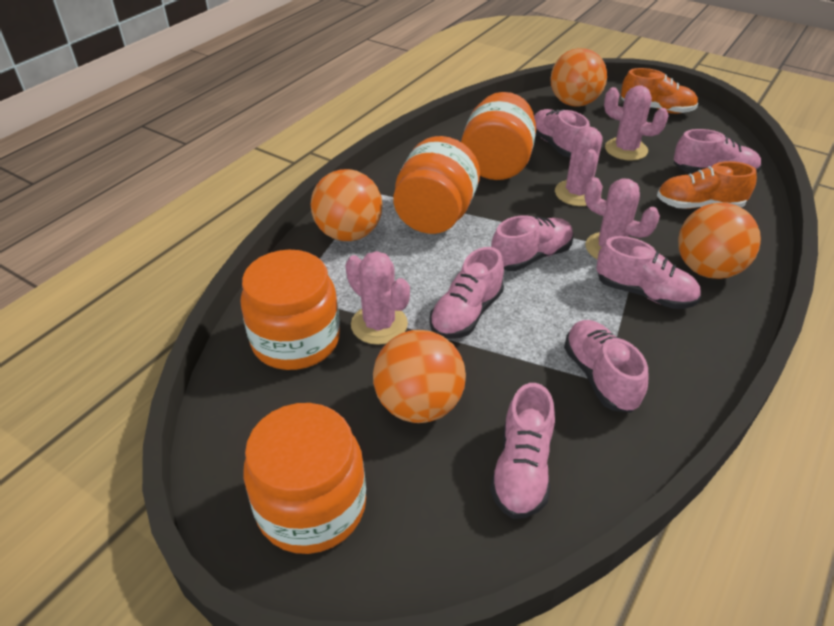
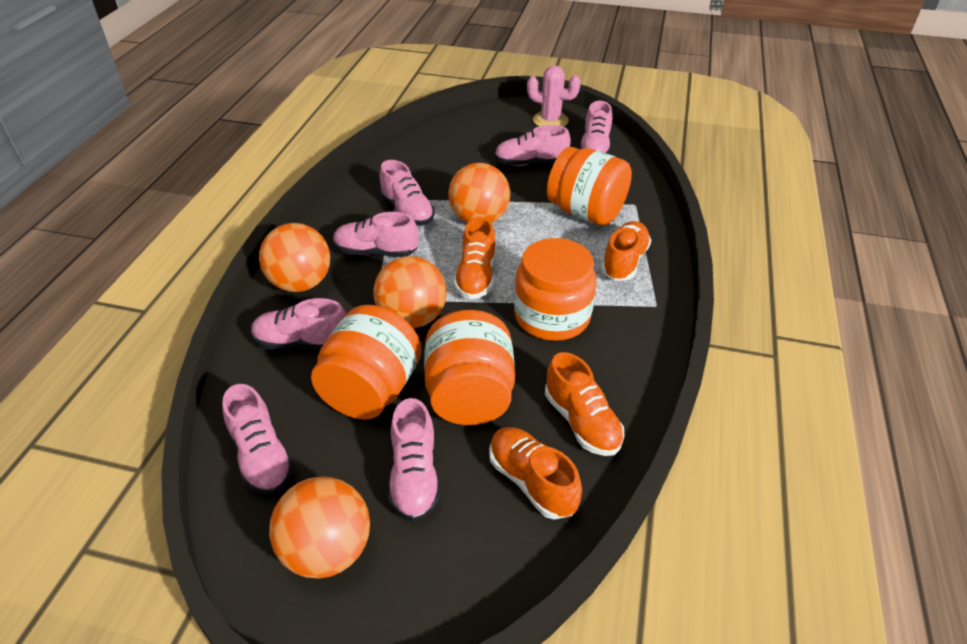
orange shoe: [621,68,698,114] [657,161,757,209] = 2 -> [454,217,496,299] [489,427,582,520] [545,352,625,456] [601,221,651,281] = 4
pink cactus: [345,251,410,345] [555,126,602,206] [584,177,660,259] [604,85,669,161] = 4 -> [527,65,581,127] = 1

